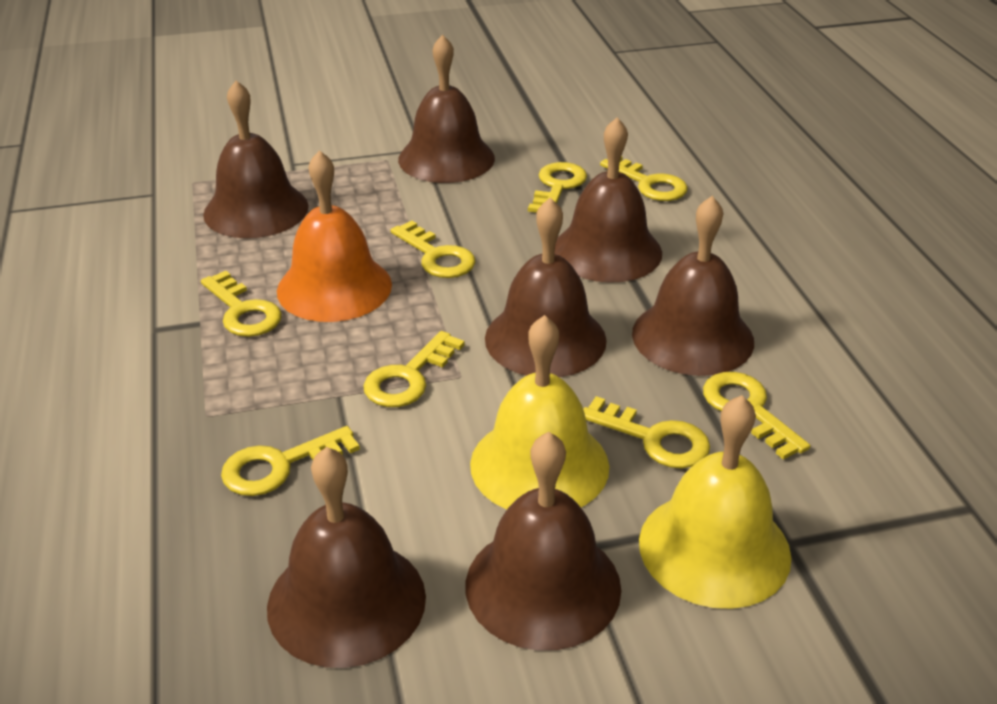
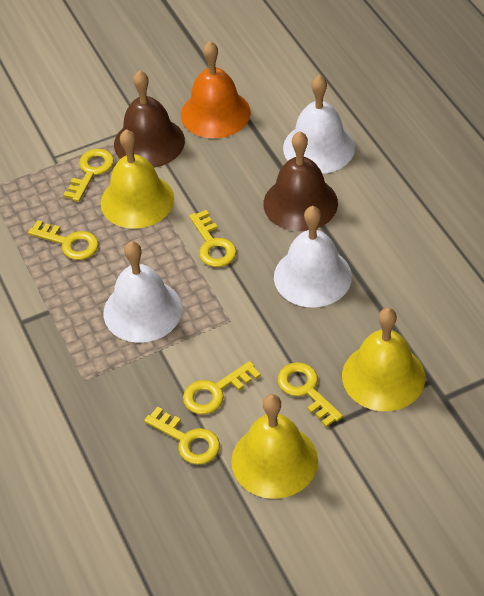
brown bell: [203,81,309,238] [267,447,426,668] [398,34,495,183] [466,432,621,651] [485,197,607,377] [555,117,662,283] [632,196,754,376] = 7 -> [114,70,185,168] [263,131,338,231] = 2
white bell: none = 0 -> [103,241,182,343] [274,206,352,307] [283,75,355,174] = 3
yellow bell: [470,315,609,510] [639,395,792,609] = 2 -> [100,129,174,229] [231,394,318,499] [342,308,425,411] = 3
yellow key: [201,271,282,337] [221,426,360,496] [363,331,465,407] [391,221,475,278] [528,162,587,213] [583,396,710,468] [600,156,688,201] [703,372,810,460] = 8 -> [28,220,99,260] [63,149,114,202] [144,406,220,465] [183,361,261,414] [189,210,237,267] [278,362,343,427] = 6

